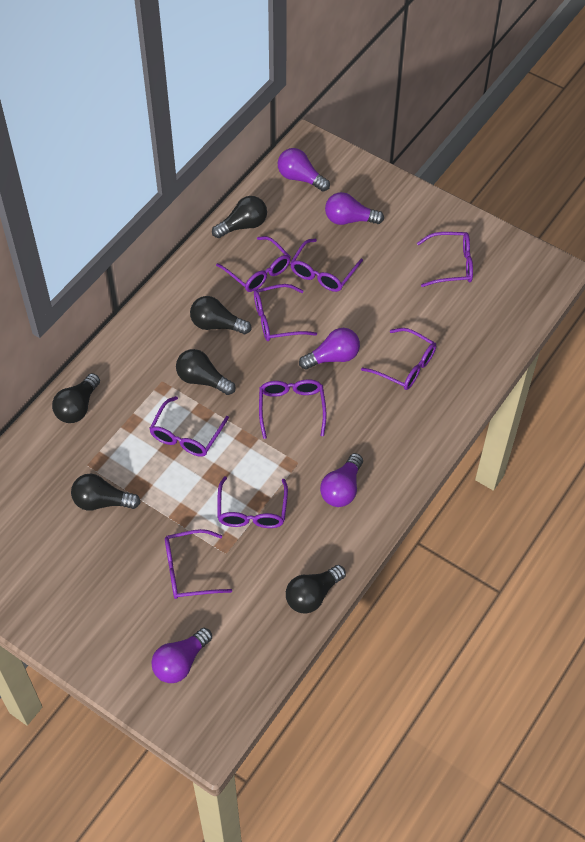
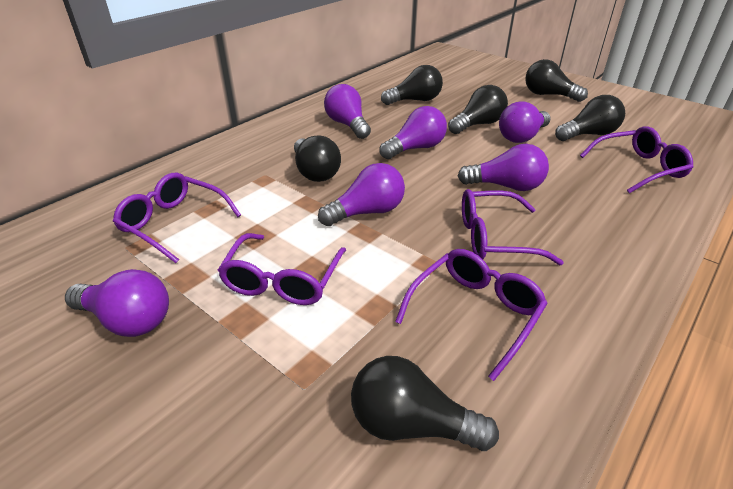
purple glasses: [149,396,229,457] [165,529,232,599] [216,236,291,292] [217,476,288,528] [254,284,317,341] [259,379,327,439] [290,239,363,292] [361,328,436,390] [417,232,473,287] = 9 -> [113,173,241,263] [218,233,346,305] [395,249,548,381] [462,189,564,265] [580,126,693,193] = 5
purple light bulb: [152,628,212,683] [278,148,330,192] [299,328,360,370] [320,453,363,507] [325,192,384,225] = 5 -> [65,269,169,337] [318,163,405,226] [324,84,371,139] [379,106,447,159] [457,144,549,191] [499,101,551,143] = 6

